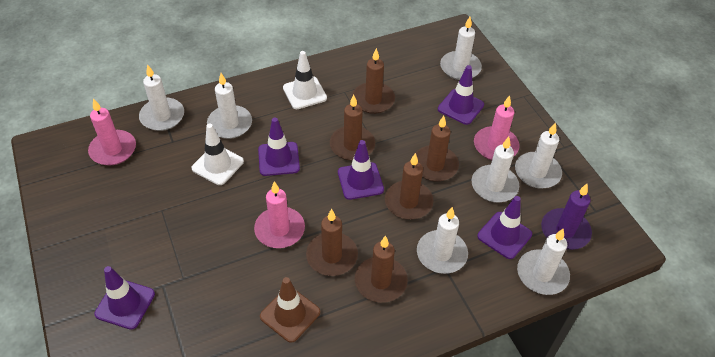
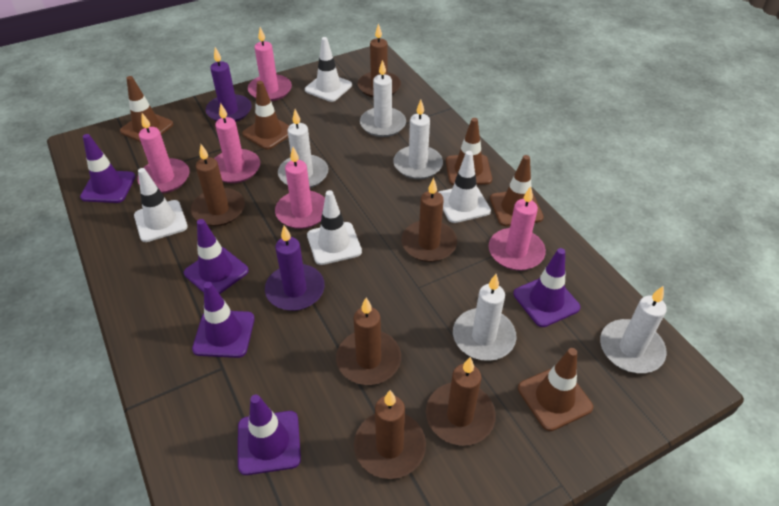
brown traffic cone: [260,277,320,343] = 1 -> [120,76,173,142] [242,81,289,150] [446,118,492,185] [490,155,544,226] [518,348,593,431] = 5
pink candle: [88,99,136,166] [254,181,305,248] [474,95,520,160] = 3 -> [137,113,190,193] [214,103,260,183] [248,27,292,101] [275,147,325,229] [489,186,546,271] = 5
purple candle: [541,184,592,250] = 1 -> [206,47,252,122] [265,226,325,311] = 2
white candle: [139,64,184,131] [207,73,252,139] [417,207,468,274] [440,17,482,80] [472,137,519,203] [515,123,562,189] [517,228,570,295] = 7 -> [278,109,328,188] [360,60,406,137] [393,100,443,179] [453,274,517,361] [600,286,667,373] = 5
white traffic cone: [192,123,244,185] [283,51,327,109] = 2 -> [134,168,188,242] [305,37,352,102] [307,190,362,265] [439,151,491,223] = 4

